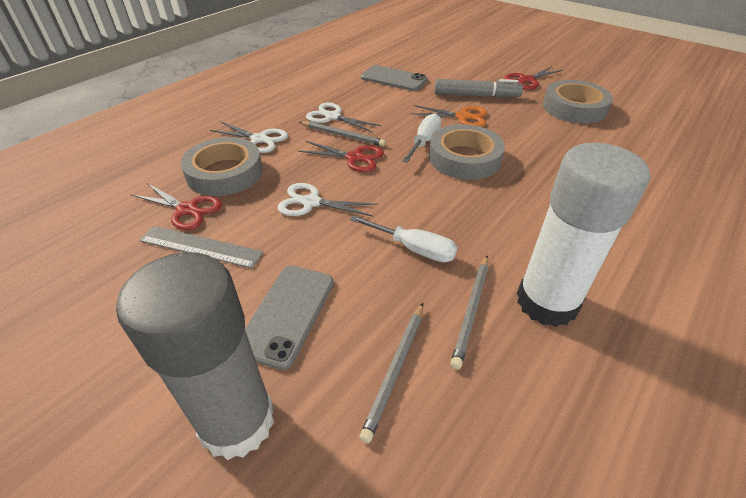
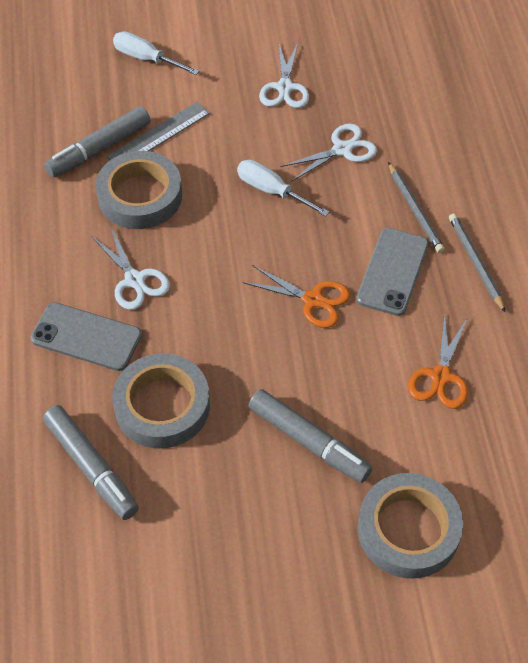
grey glue stick: [116,252,274,460] = 1 -> none = 0
grey marker: [435,79,523,98] = 1 -> [43,405,139,520] [44,106,150,178] [248,389,372,483] = 3
grey pencil: [300,121,386,146] [359,303,423,443] [450,256,488,369] = 3 -> [388,162,445,253] [449,214,506,313] = 2
orange scissors: [411,105,487,127] = 1 -> [243,265,350,328] [408,314,468,409] = 2
red scissors: [131,183,222,230] [298,141,384,172] [504,66,563,90] = 3 -> none = 0
white glue stick: [517,143,650,327] = 1 -> none = 0

